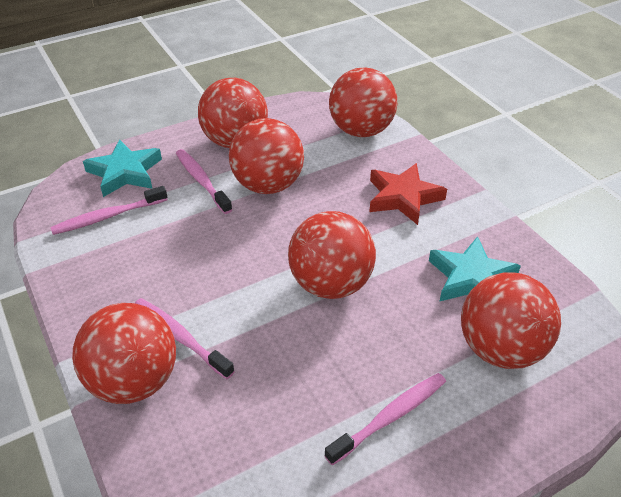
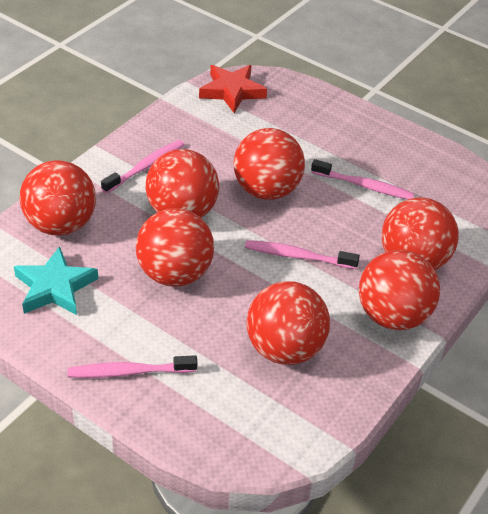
red ball: [72,303,176,404] [198,78,268,148] [229,118,304,194] [288,211,376,299] [329,67,397,137] [461,272,561,369] = 6 -> [20,160,96,236] [136,208,214,287] [146,149,219,218] [234,128,305,200] [247,281,330,365] [359,250,440,330] [381,197,459,270] = 7
turquoise star: [83,139,162,197] [429,236,521,302] = 2 -> [14,246,98,315] = 1

